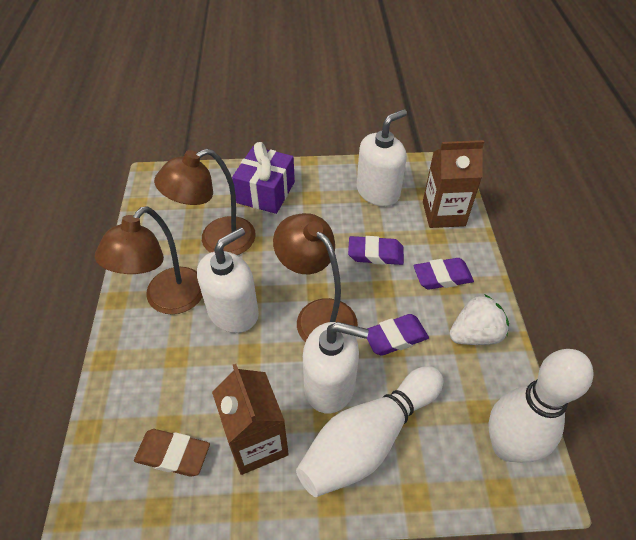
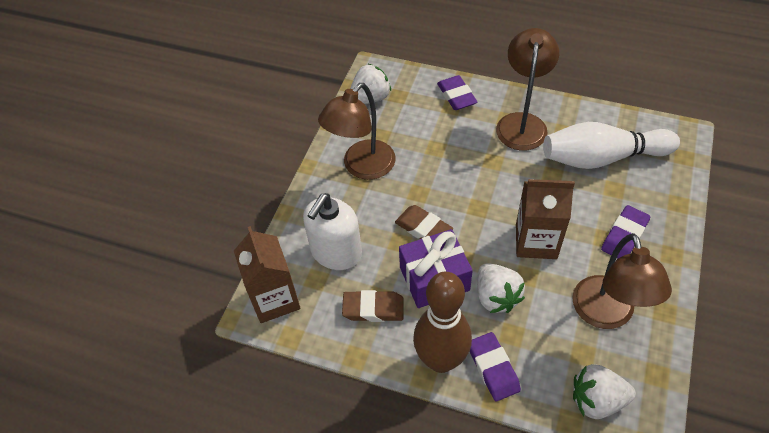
brown bowling pin: none = 0 -> [413,272,472,373] = 1
brown eraser: [134,429,210,477] = 1 -> [342,290,404,322] [395,205,453,239] = 2
white bowling pin: [296,366,444,497] [488,349,594,463] = 2 -> [543,122,680,169] = 1
white soap dispenser: [197,227,259,333] [303,322,369,414] [357,109,407,206] = 3 -> [303,193,362,270] = 1
white strawberry: [449,294,509,345] = 1 -> [350,64,391,104] [477,263,525,313] [573,364,636,419] = 3

